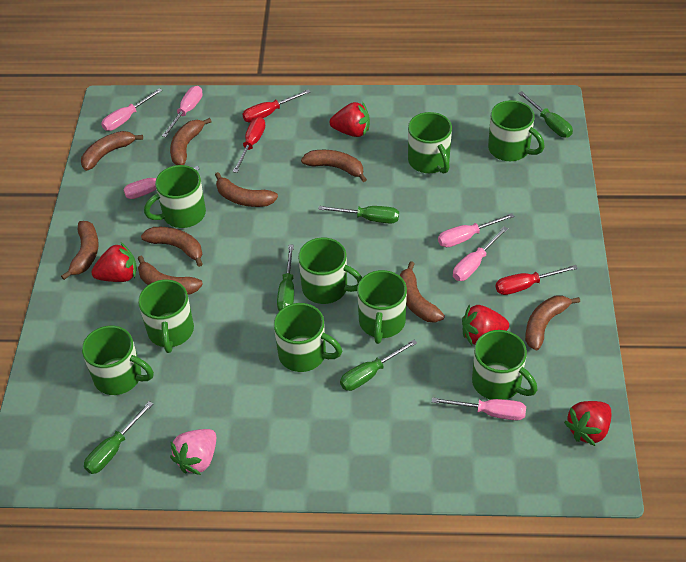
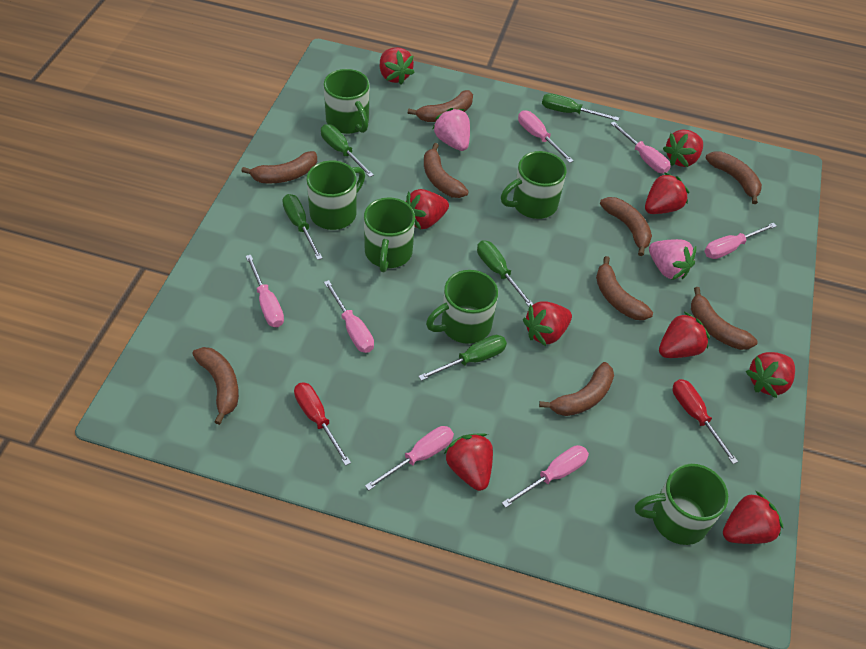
green mug: [82,326,154,395] [138,280,194,353] [144,165,206,228] [274,303,342,372] [298,237,362,304] [357,270,407,344] [408,112,452,174] [472,330,537,400] [488,100,545,161] = 9 -> [307,160,365,230] [324,69,369,134] [364,197,415,272] [426,270,498,344] [501,151,567,219] [635,464,728,545] = 6
pink screwdriver: [101,88,162,131] [123,166,200,199] [162,86,203,137] [432,397,526,420] [438,213,514,247] [453,226,508,281] = 6 -> [246,255,284,327] [324,280,374,353] [365,426,454,491] [502,445,589,508] [518,110,573,163] [610,122,671,173] [704,223,777,259] = 7
pink strawberry: [170,429,216,475] = 1 -> [432,108,470,151] [649,239,696,280] = 2
red screwdriver: [233,117,265,173] [242,89,310,123] [496,265,578,295] = 3 -> [294,382,351,466] [672,379,738,464] = 2
red strawberry: [91,243,137,282] [330,102,370,137] [462,304,509,345] [564,401,611,446] = 4 -> [380,47,415,85] [406,189,449,230] [444,433,493,491] [523,302,572,346] [645,172,689,214] [659,312,710,358] [663,129,703,167] [723,491,783,544] [746,352,795,398] = 9

